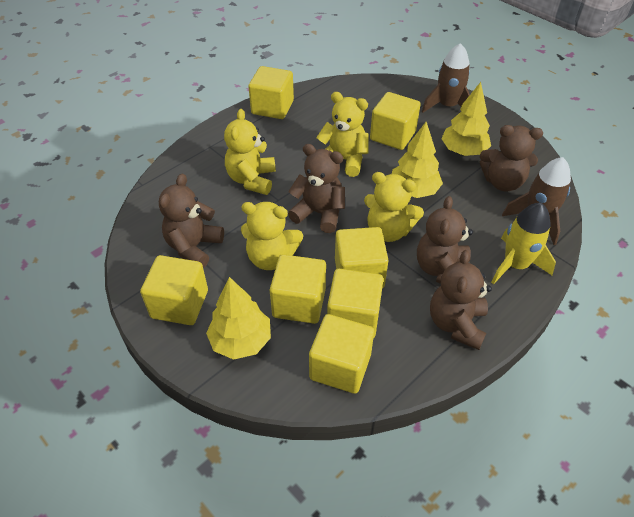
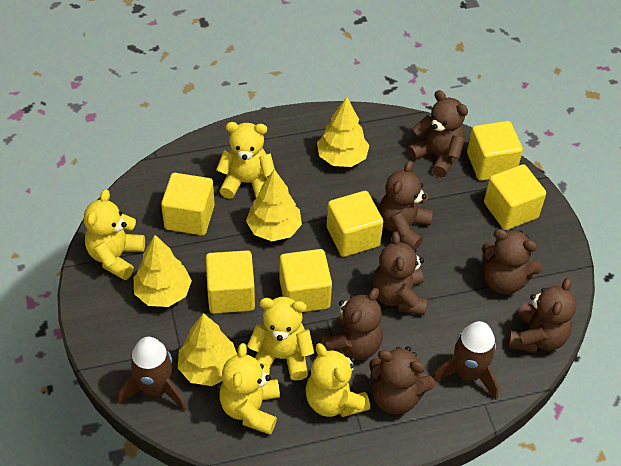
brown teddy bear: [159,174,224,268] [288,144,345,233] [417,196,473,284] [430,250,492,350] [480,125,543,191] = 5 -> [320,288,383,360] [369,347,435,415] [373,232,427,315] [379,161,433,249] [407,90,468,177] [482,229,543,294] [508,278,577,353] = 7
yellow cube: [140,255,208,325] [248,66,294,119] [270,254,326,324] [309,314,374,394] [327,269,383,339] [335,227,389,288] [370,92,420,150] = 7 -> [161,173,215,235] [206,250,255,314] [280,249,332,312] [327,191,383,257] [467,121,523,181] [484,164,546,230] = 6
yellow rocket: [491,203,556,284] = 1 -> none = 0
yellow teddy bear: [224,109,276,195] [241,202,303,270] [316,92,369,177] [364,172,424,242] = 4 -> [84,189,145,280] [216,122,275,199] [219,343,280,435] [247,297,314,381] [305,343,370,417] = 5
yellow tree: [206,277,271,360] [392,122,443,198] [441,82,491,156] = 3 -> [134,235,192,307] [178,313,237,386] [246,169,302,241] [317,97,370,167] = 4

